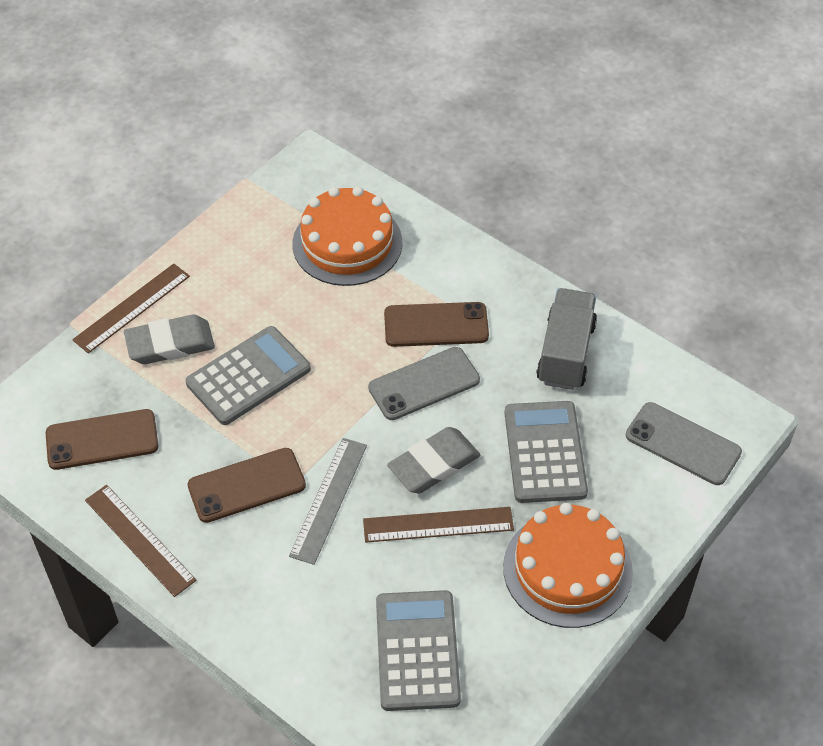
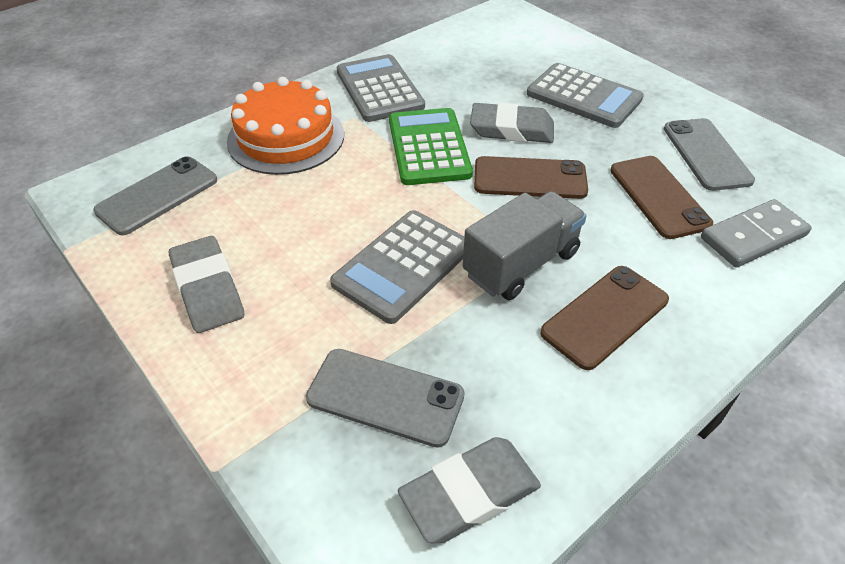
brown ruler: [72,264,190,354] [85,485,196,597] [363,507,514,543] = 3 -> none = 0
green calculator: none = 0 -> [389,108,473,185] = 1
grey domino: none = 0 -> [701,199,812,267] = 1
grey eraser: [124,315,215,364] [387,427,480,493] = 2 -> [169,236,245,333] [398,437,541,543] [470,103,554,143] = 3
grey phone: [368,347,480,420] [626,402,742,485] = 2 -> [93,156,217,235] [306,349,465,448] [664,118,755,191] = 3
grey ruler: [289,438,367,565] = 1 -> none = 0
orange cake: [293,187,403,286] [503,503,633,628] = 2 -> [227,77,344,175] = 1

